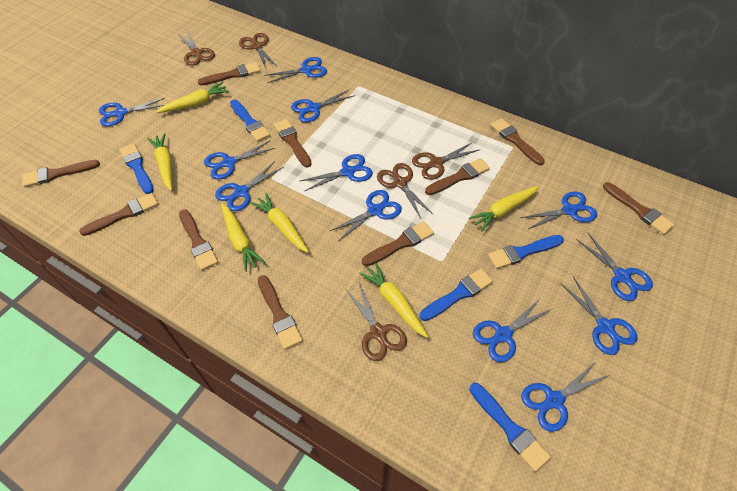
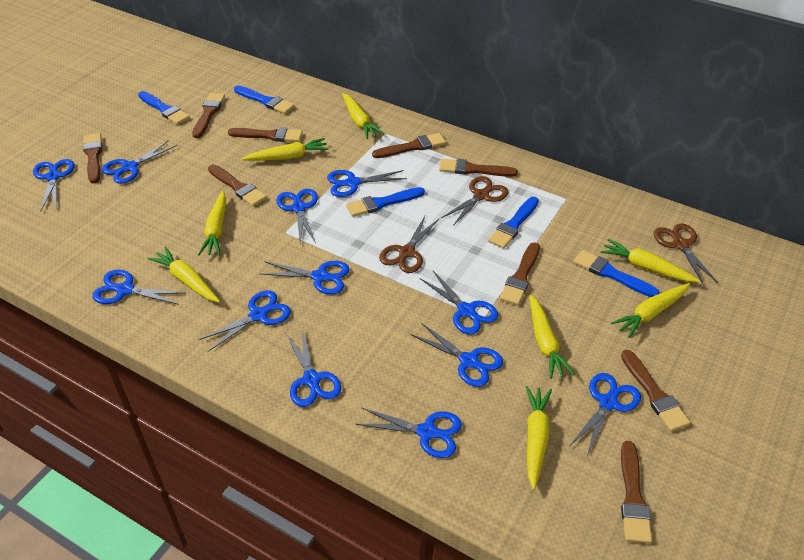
brown brush: [22,160,100,187] [79,193,158,236] [179,209,218,270] [198,62,261,85] [257,275,303,349] [274,119,312,168] [362,221,434,266] [425,158,490,195] [491,118,545,165] [603,182,675,235] = 10 -> [83,133,103,183] [192,93,225,138] [208,164,267,206] [228,127,303,142] [372,133,446,158] [439,159,518,177] [500,242,540,305] [621,349,690,431] [621,441,652,543] = 9
brown scissors: [178,31,215,66] [239,33,276,68] [346,282,407,361] [377,163,433,218] [412,142,481,180] = 5 -> [379,214,440,273] [441,176,508,226] [654,224,718,286] = 3
yellow carrot: [147,133,172,191] [156,82,229,113] [221,204,265,272] [250,193,309,253] [359,263,428,338] [469,186,539,231] = 6 -> [148,247,220,302] [198,191,226,255] [242,138,329,161] [342,93,384,139] [526,386,552,490] [529,295,575,379] [601,239,700,282] [611,283,690,338] = 8

